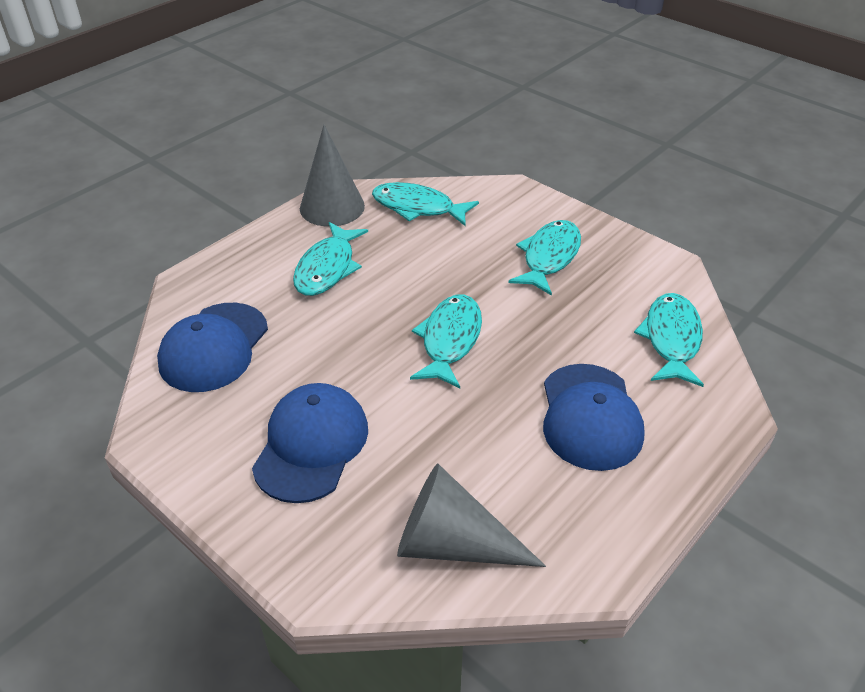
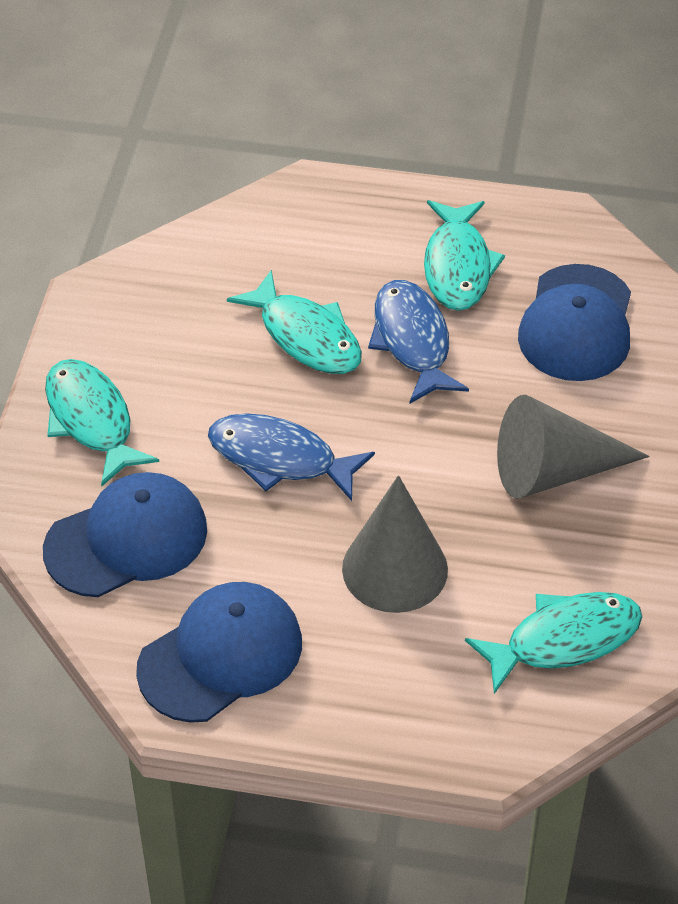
blue fish: none = 0 -> [208,413,375,501] [368,280,469,404] = 2
turquoise fish: [293,222,368,296] [372,182,479,226] [410,294,482,389] [508,220,581,296] [634,293,704,387] = 5 -> [45,359,159,486] [227,270,362,374] [424,200,505,311] [465,592,642,694] = 4

